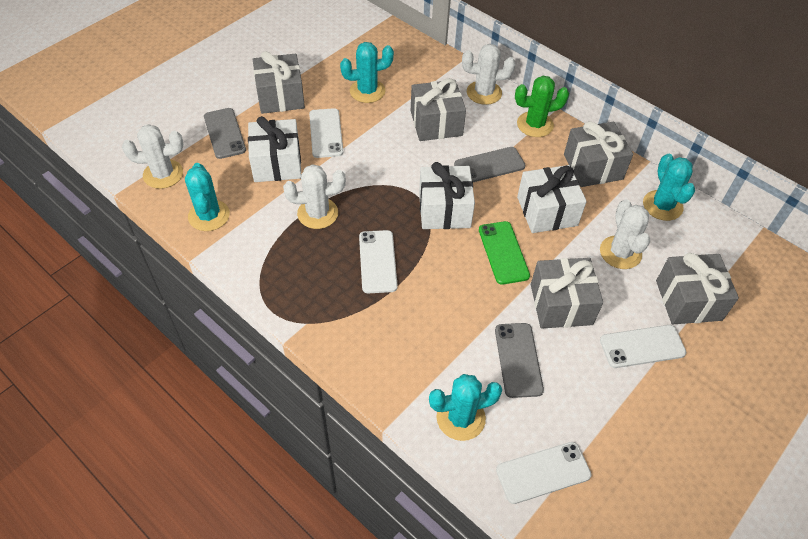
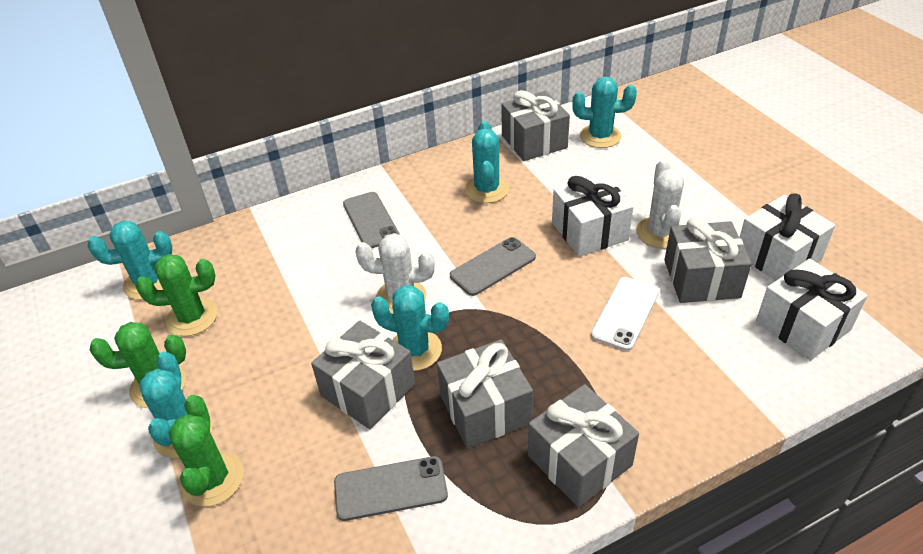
green cactus: [515,76,569,137] = 1 -> [90,322,186,408] [136,254,218,336] [168,395,244,507] = 3
green phone: [479,221,530,285] = 1 -> none = 0
turquoise cactus: [185,163,230,231] [340,42,394,103] [429,374,502,441] [643,154,695,221] = 4 -> [88,221,172,300] [139,352,213,458] [371,285,449,371] [465,121,509,203] [572,77,637,148] = 5
white cactus: [122,125,183,189] [283,164,346,229] [462,44,515,105] [600,199,650,269] = 4 -> [355,233,435,314] [636,160,684,249] = 2
white phone: [309,108,343,158] [359,230,398,293] [496,442,591,504] [600,325,686,368] = 4 -> [591,277,659,351] = 1

